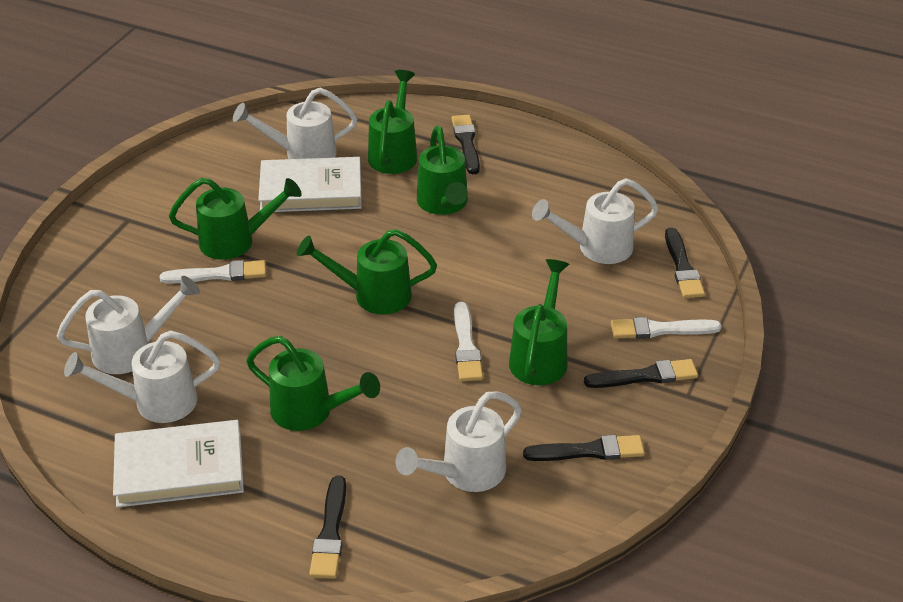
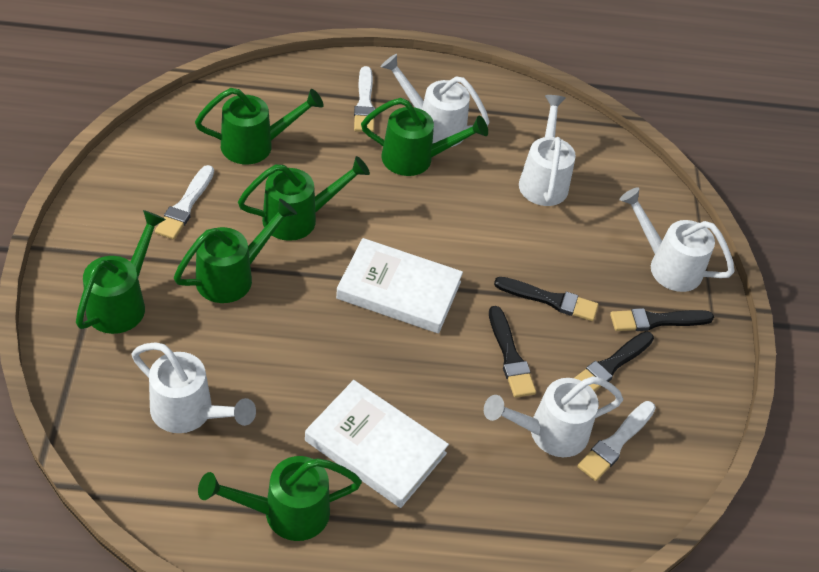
black brush: [309,476,346,578] [451,115,480,174] [523,435,645,461] [584,359,698,388] [665,227,705,298] = 5 -> [489,306,536,398] [494,277,598,321] [574,331,654,391] [610,308,714,331] = 4

